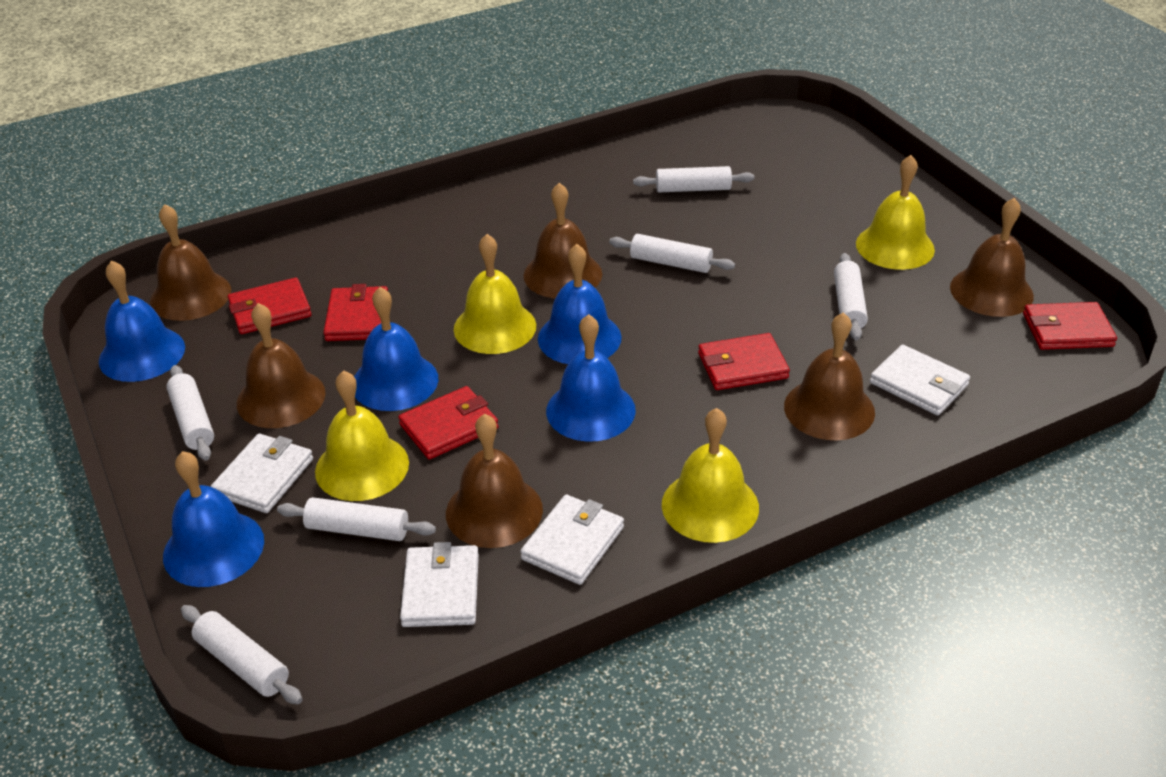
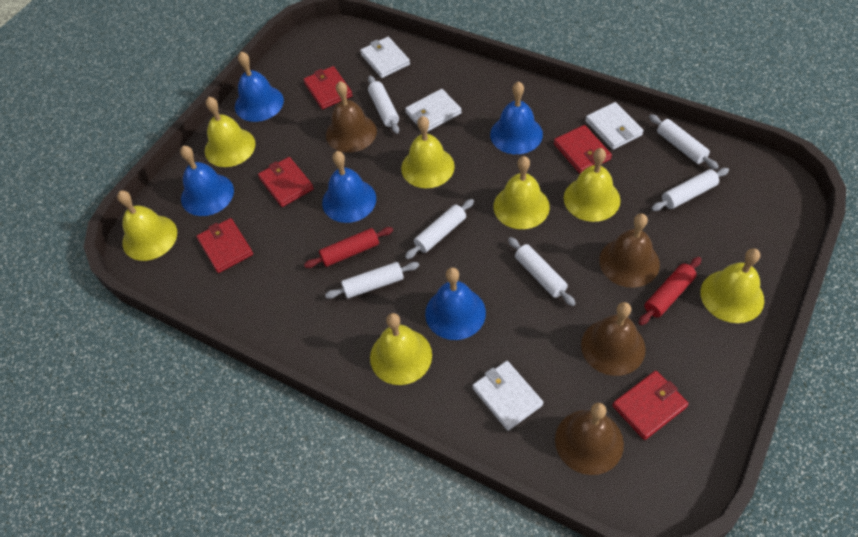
brown bell: [150,204,231,321] [237,303,326,428] [446,414,543,548] [523,183,602,298] [784,312,875,440] [950,198,1034,317] = 6 -> [326,81,377,153] [555,403,624,475] [581,302,646,376] [599,213,660,288] = 4
red rolling pin: none = 0 -> [304,227,393,268] [639,257,701,325] = 2
yellow bell: [315,370,409,501] [454,234,536,354] [662,408,759,543] [856,155,935,270] = 4 -> [117,191,177,261] [205,97,256,167] [370,313,432,385] [401,116,455,188] [494,156,550,229] [564,148,620,222] [700,248,764,323] = 7

